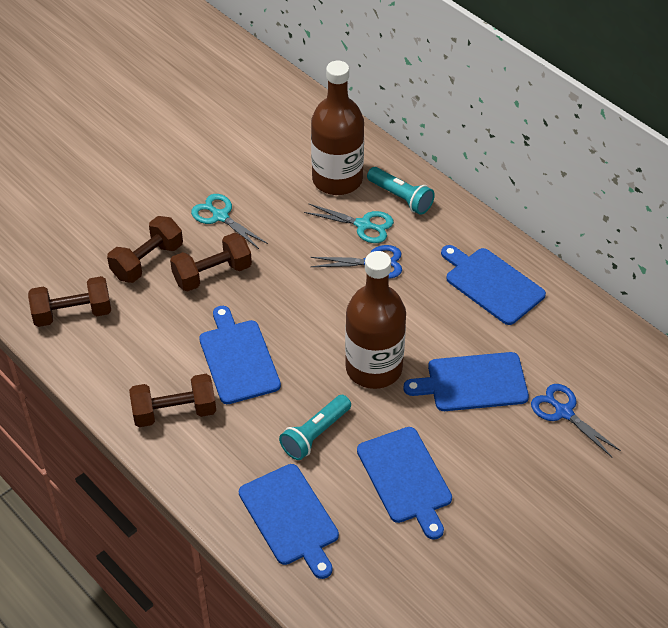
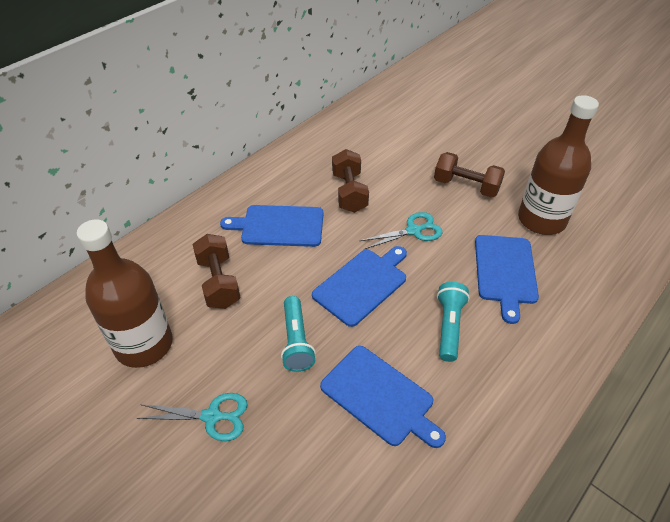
blue cutting board: [199,306,281,404] [239,464,339,579] [357,427,452,540] [403,352,529,411] [441,245,546,325] = 5 -> [220,205,323,247] [312,246,407,327] [320,346,446,448] [475,235,539,324] = 4
blue scissors: [310,245,402,279] [531,384,621,457] = 2 -> none = 0
brown dumbbell: [28,276,111,327] [107,216,183,283] [129,374,216,427] [170,233,252,292] = 4 -> [193,234,241,309] [332,149,369,213] [434,152,505,198] = 3

